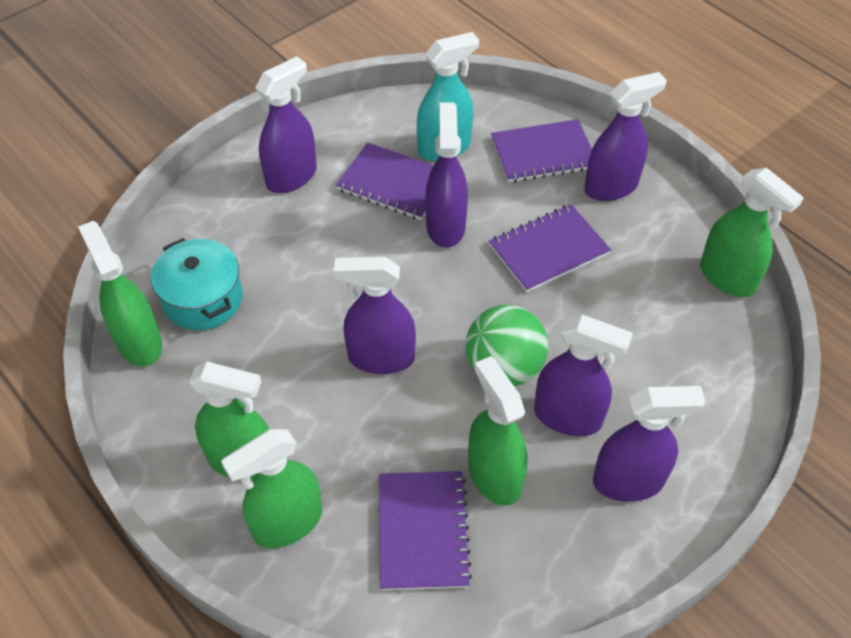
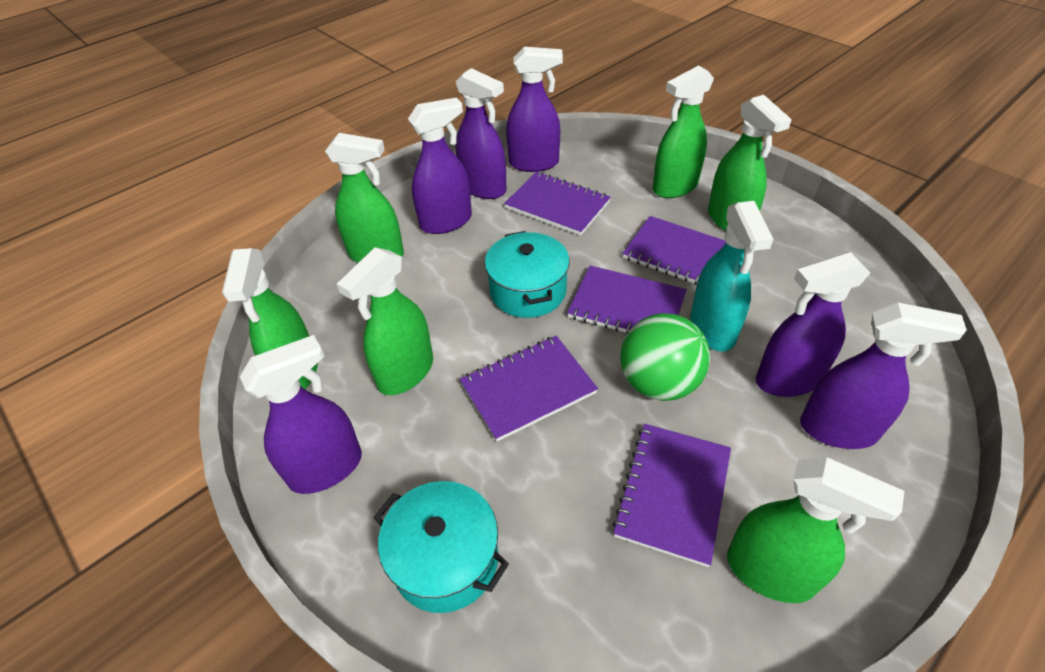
green spray bottle: [78,221,162,367] [189,362,269,480] [221,429,322,548] [468,356,528,506] [700,167,804,297] = 5 -> [222,248,318,389] [325,133,404,263] [337,247,433,395] [653,66,714,198] [708,95,792,231] [727,457,904,603] = 6
purple notebook: [336,142,433,220] [379,471,472,590] [489,204,611,292] [491,119,592,183] = 4 -> [460,336,598,441] [504,172,611,236] [567,266,687,334] [612,424,731,567] [623,216,726,285] = 5
turquoise pot: [151,238,243,330] = 1 -> [374,481,509,613] [485,231,570,318] = 2

